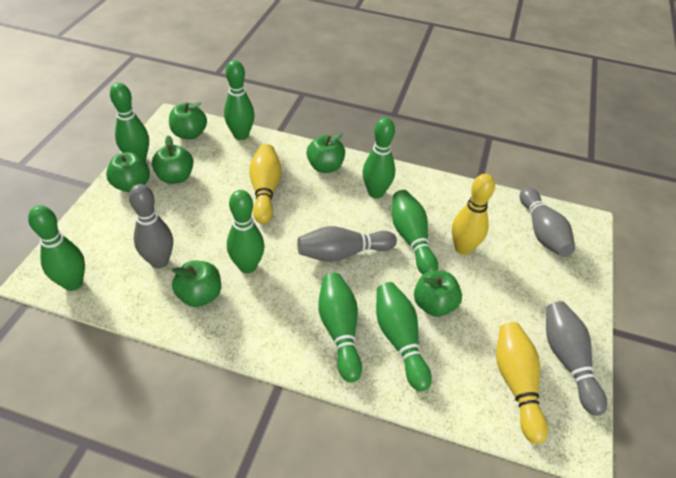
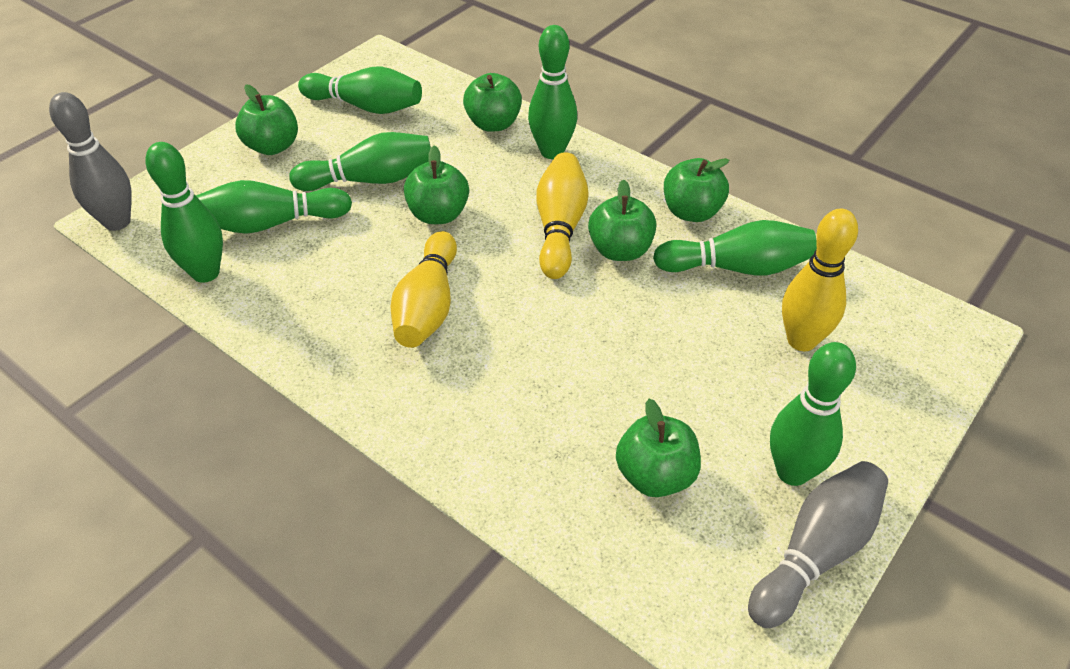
green bowling pin: [28,205,85,291] [110,83,149,161] [224,60,255,140] [227,190,264,273] [318,273,362,382] [362,118,395,198] [376,282,432,391] [392,190,438,274] = 8 -> [145,142,223,283] [196,180,352,234] [289,132,431,191] [298,66,422,114] [528,25,577,159] [653,220,817,276] [770,342,856,486] = 7
grey bowling pin: [129,184,173,268] [297,226,397,262] [520,187,575,257] [546,301,607,416] = 4 -> [49,92,131,231] [748,461,888,628] = 2

